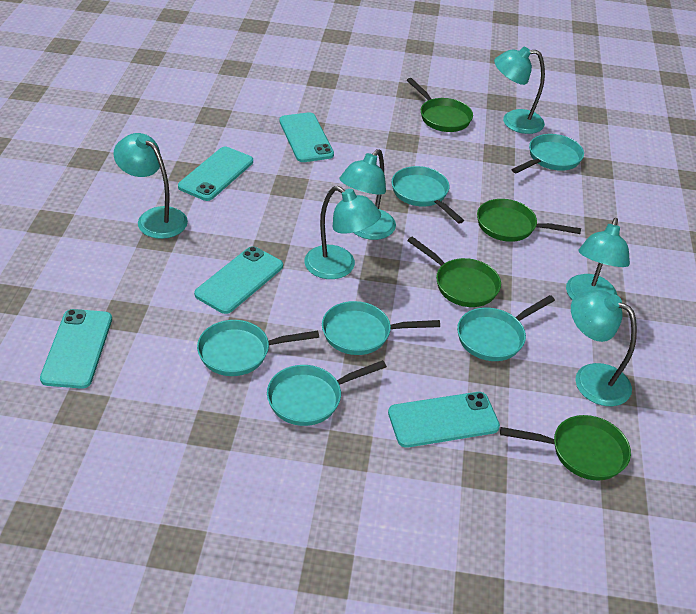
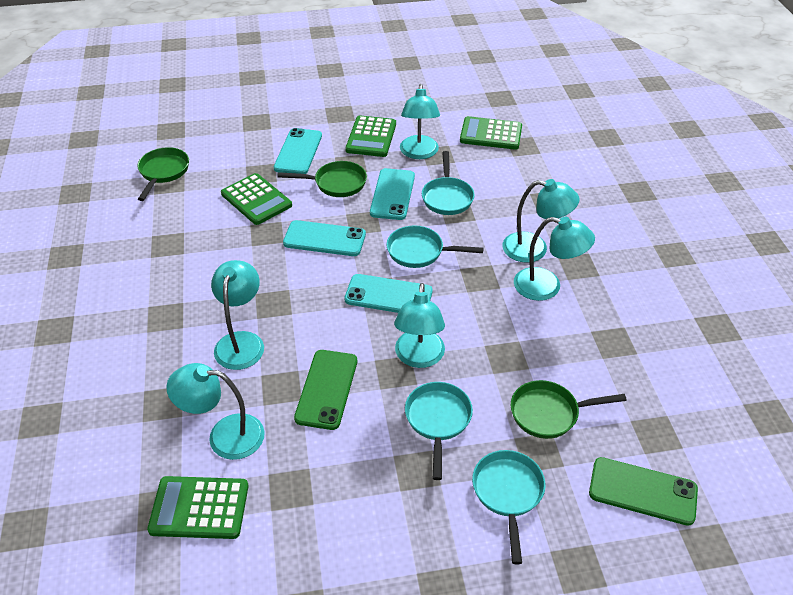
green calculator: none = 0 -> [147,476,249,539] [221,173,292,225] [345,115,396,157] [460,116,522,150] = 4
green pan: [407,78,473,132] [407,237,501,307] [477,199,581,242] [500,415,631,480] = 4 -> [137,147,189,201] [278,161,367,197] [511,380,627,439] = 3
green phone: none = 0 -> [294,350,357,430] [589,457,698,526] = 2
turquoise pan: [197,320,319,376] [267,360,387,426] [322,301,440,355] [392,166,464,224] [457,295,555,361] [512,134,584,174] = 6 -> [386,225,484,268] [405,382,473,480] [422,151,474,215] [472,450,545,564] = 4
turquoise phone: [40,309,112,389] [178,147,253,201] [194,246,283,314] [279,112,334,162] [388,392,500,448] = 5 -> [274,128,322,174] [283,220,366,256] [344,274,433,313] [370,168,415,220] = 4

